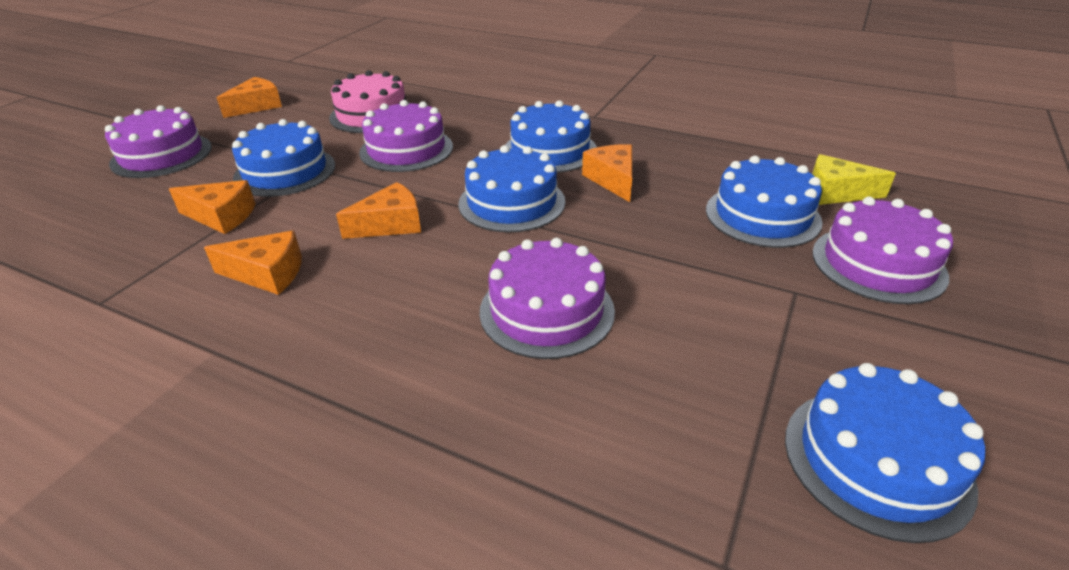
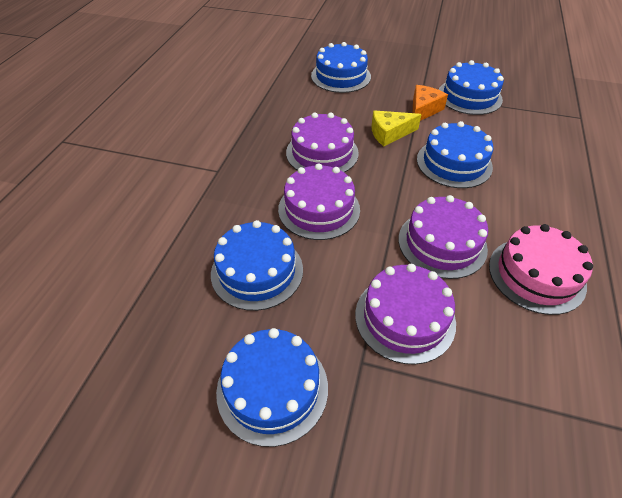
orange cheese: [169,180,255,234] [204,231,302,295] [217,77,282,118] [336,182,421,239] [582,144,632,202] = 5 -> [413,85,448,121] = 1

